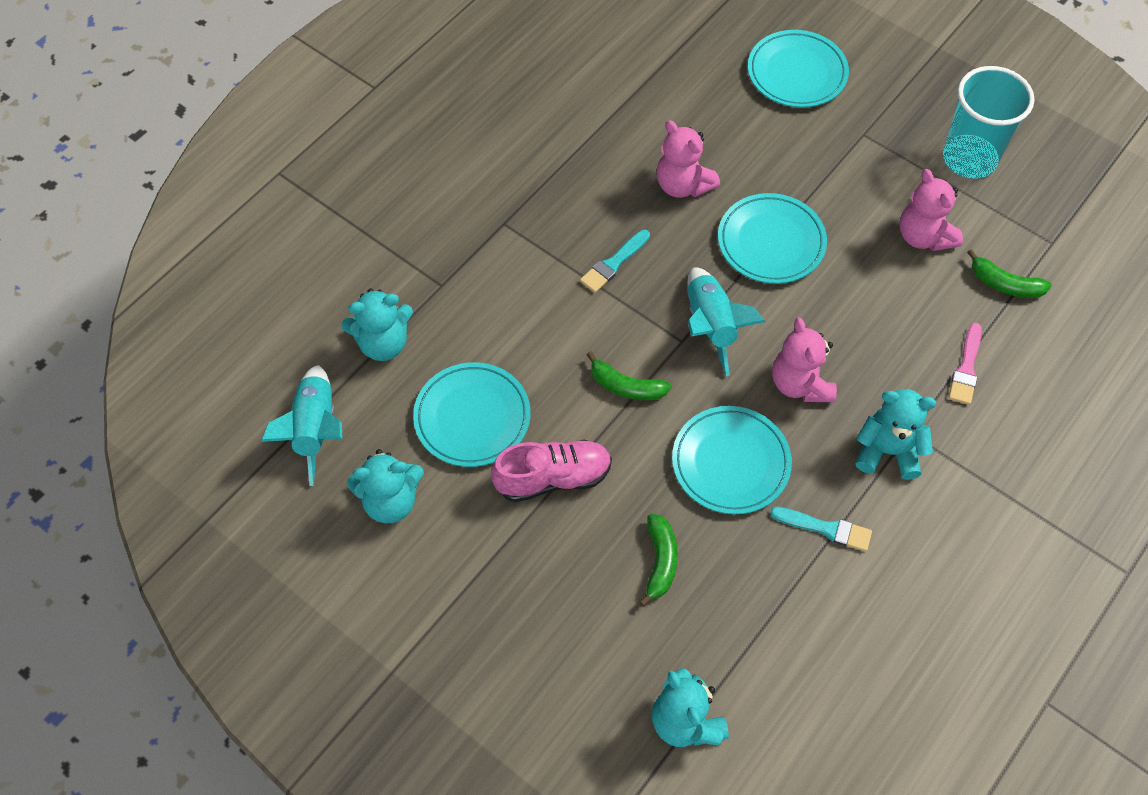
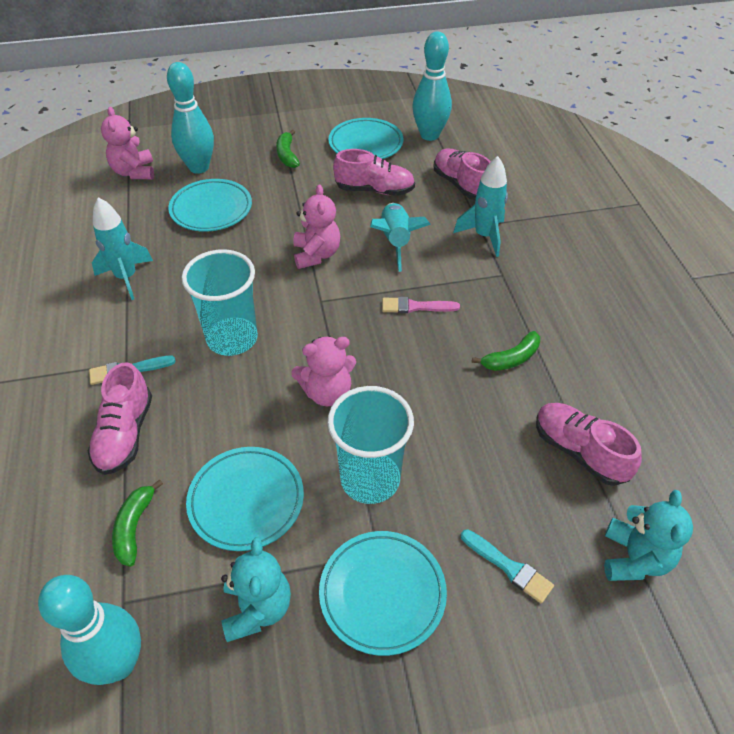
pink shoe: [491,440,612,502] = 1 -> [88,362,152,475] [333,149,415,196] [434,149,491,200] [536,403,642,486] = 4
turquoise bowling pin: none = 0 -> [38,575,141,685] [167,62,214,174] [412,32,452,141] = 3
turquoise cup: [943,66,1035,179] = 1 -> [182,249,258,356] [327,386,414,504] = 2
turquoise rocket: [261,365,342,486] [687,267,766,376] = 2 -> [92,197,153,300] [370,203,431,272] [453,156,508,257] = 3
turquoise teddy bear: [341,288,413,361] [347,449,424,523] [652,668,729,747] [855,389,936,480] = 4 -> [221,537,291,642] [604,490,693,581] = 2

